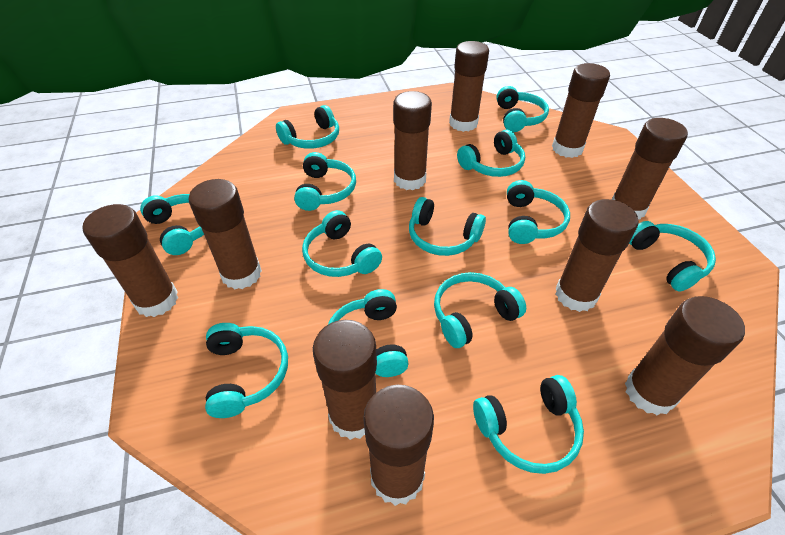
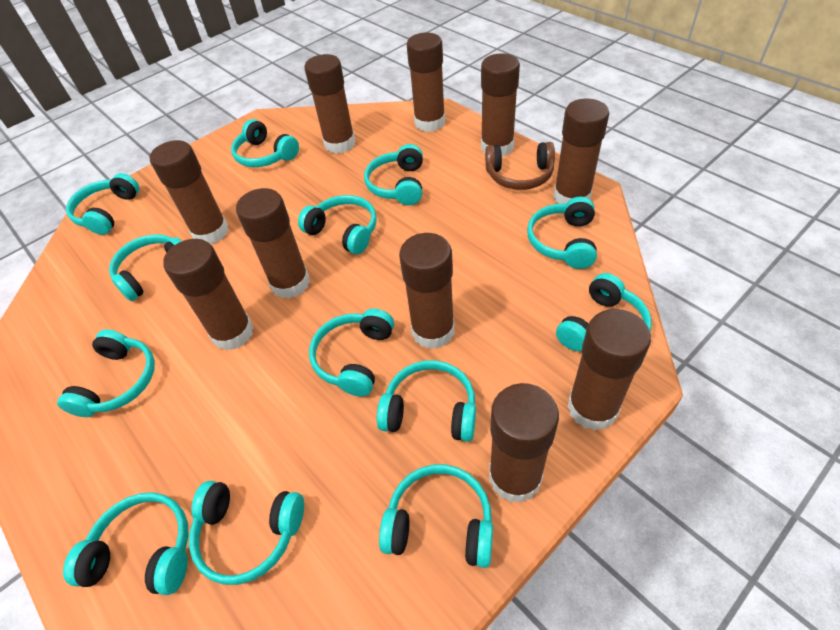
brown headphones: none = 0 -> [485,142,555,190] = 1

